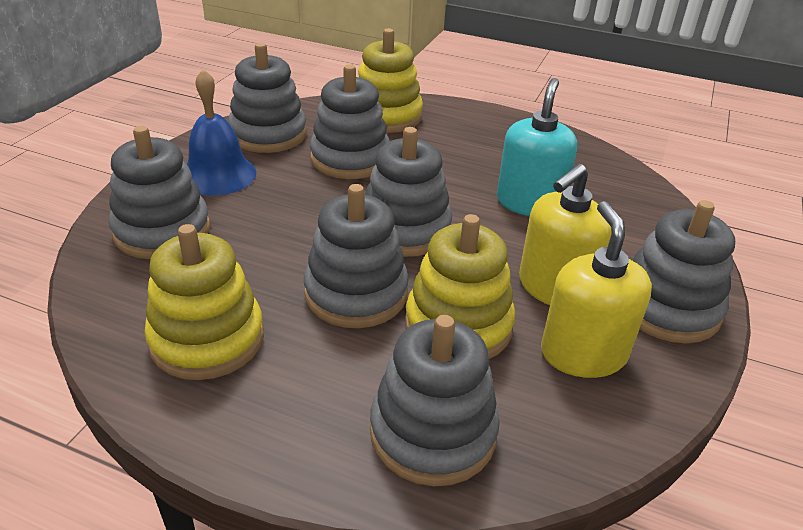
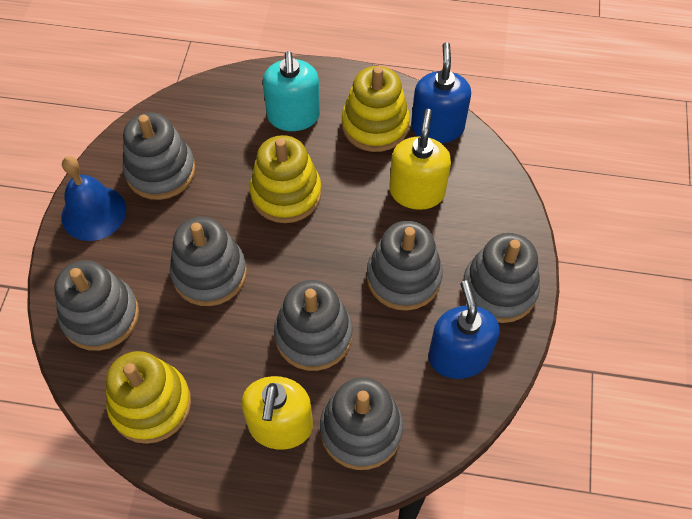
blue soap dispenser: none = 0 -> [411,42,471,143] [428,281,500,379] = 2

